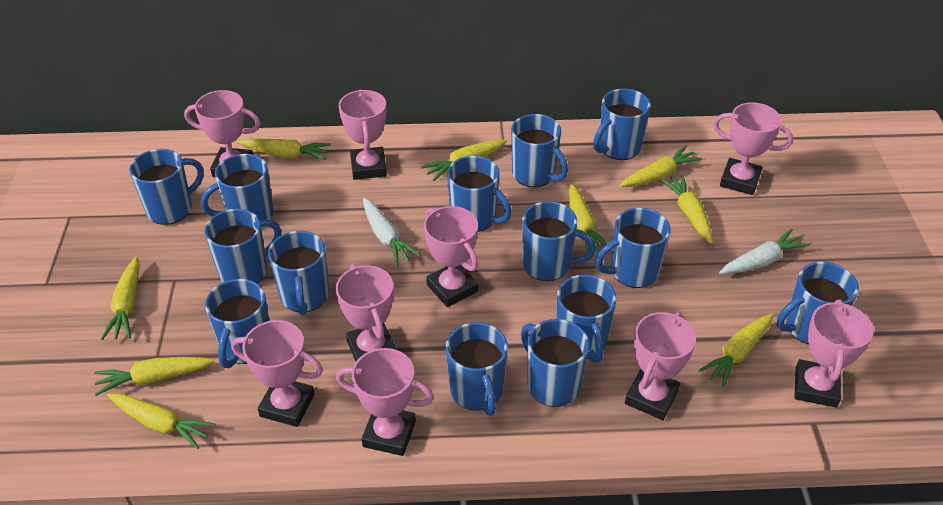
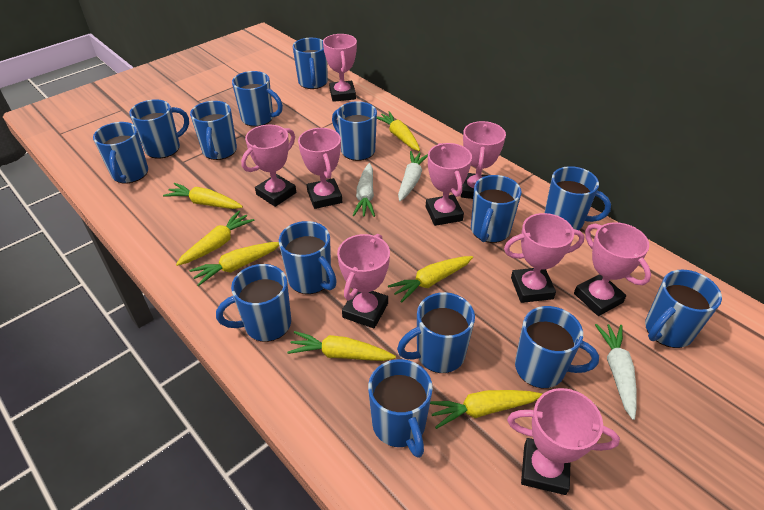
white carrot: [363,198,421,266] [719,229,810,274] = 2 -> [353,163,375,217] [398,151,428,201] [595,324,637,420] = 3
yellow carrot: [94,357,214,396] [101,256,140,340] [107,393,216,449] [238,139,331,160] [421,140,507,181] [569,184,612,253] [619,146,702,187] [660,174,713,244] [698,313,774,388] = 9 -> [163,183,243,209] [176,211,254,266] [189,242,279,286] [287,331,396,361] [377,111,420,151] [388,256,473,303] [430,390,542,429] = 7

